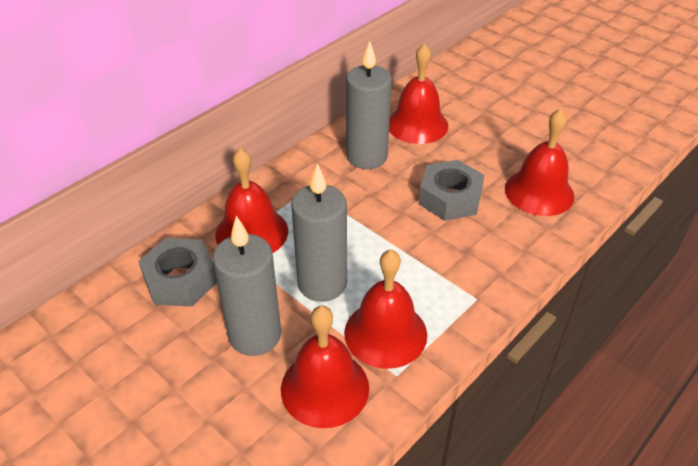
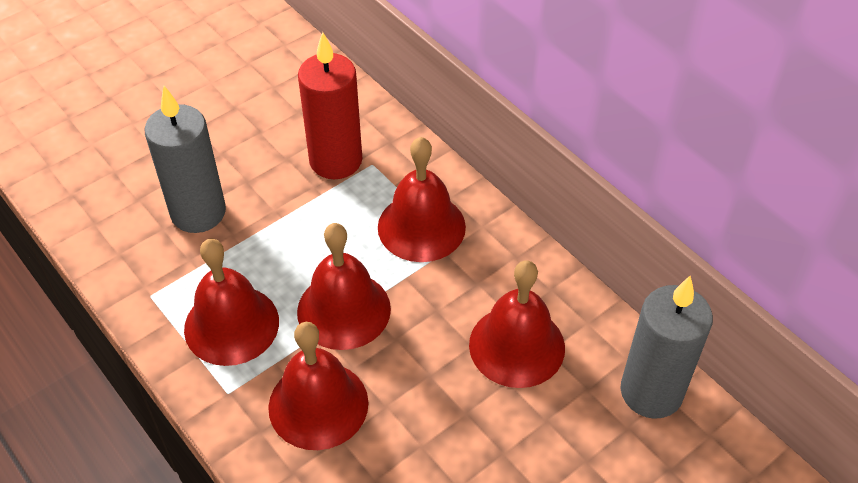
grey candle: [213,216,281,356] [291,163,347,302] [346,41,392,169] = 3 -> [145,86,226,233] [620,276,713,419] = 2
grey nut: [138,238,217,307] [419,160,484,221] = 2 -> none = 0
red candle: none = 0 -> [298,32,362,179] = 1

